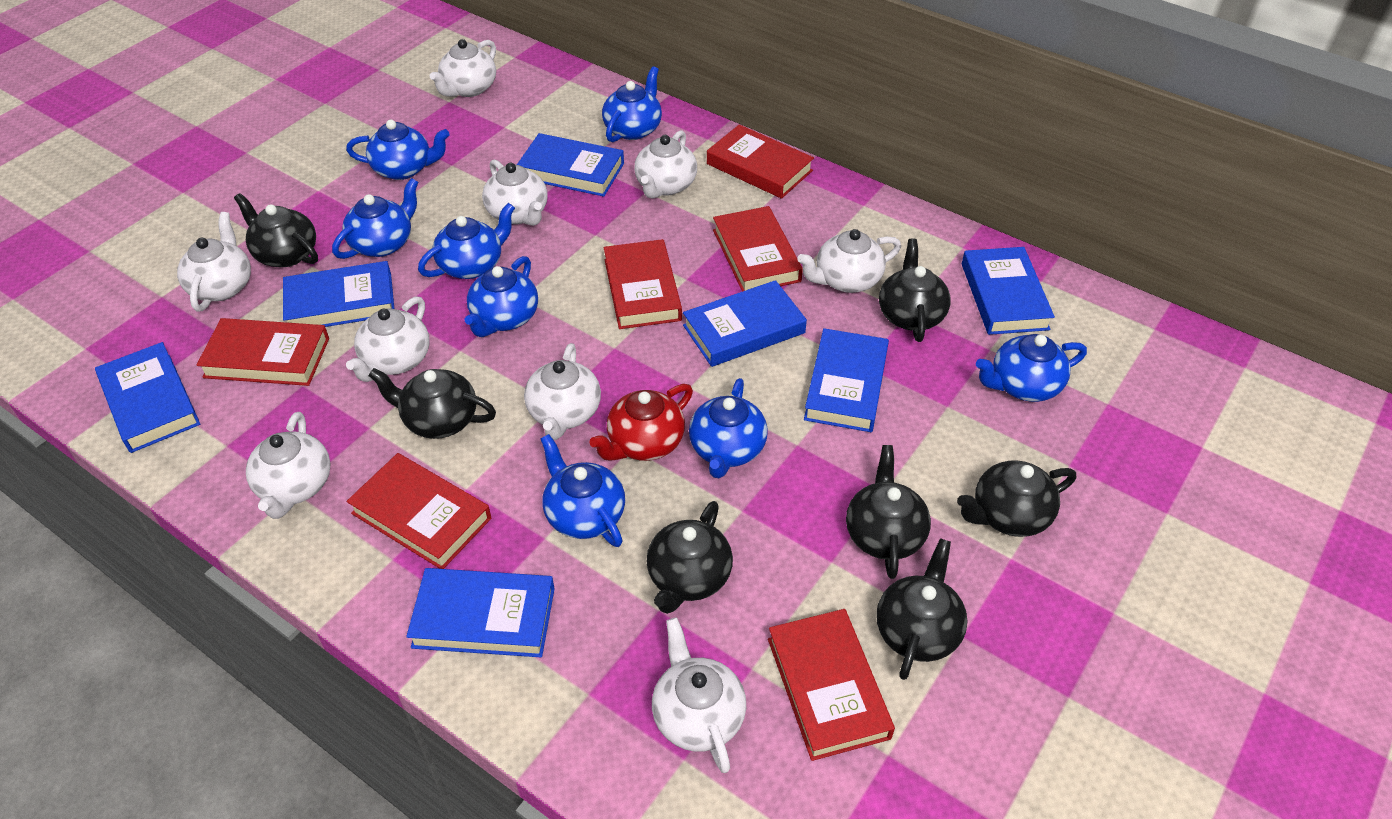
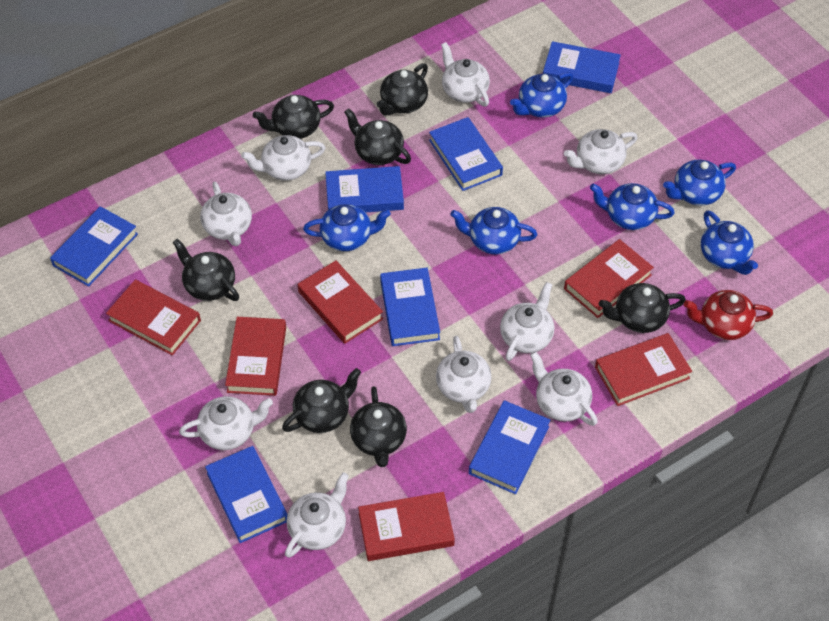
blue teapot: [332,178,419,259] [346,119,450,180] [418,203,515,279] [465,256,538,337] [541,434,625,547] [602,66,662,142] [689,378,768,478] [976,334,1087,402] = 8 -> [303,204,391,251] [450,207,537,255] [510,72,573,118] [590,183,675,230] [663,159,736,206] [701,210,758,275] = 6

